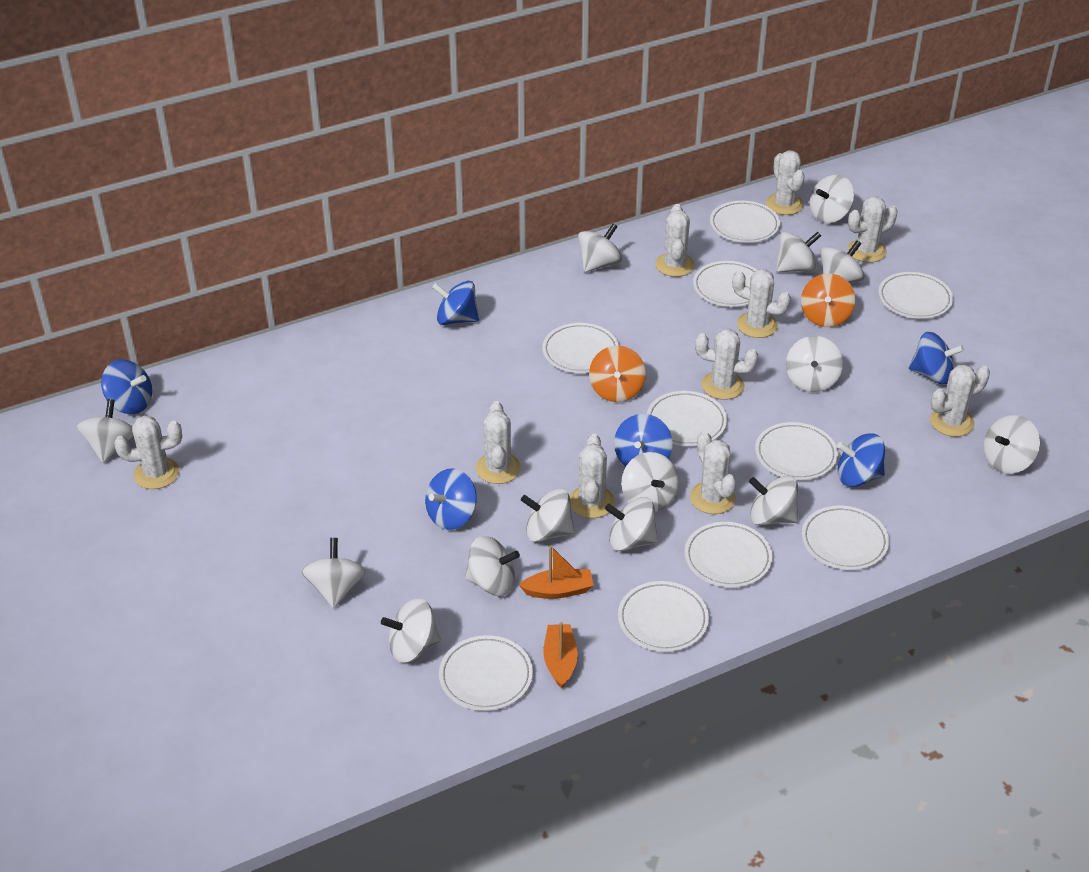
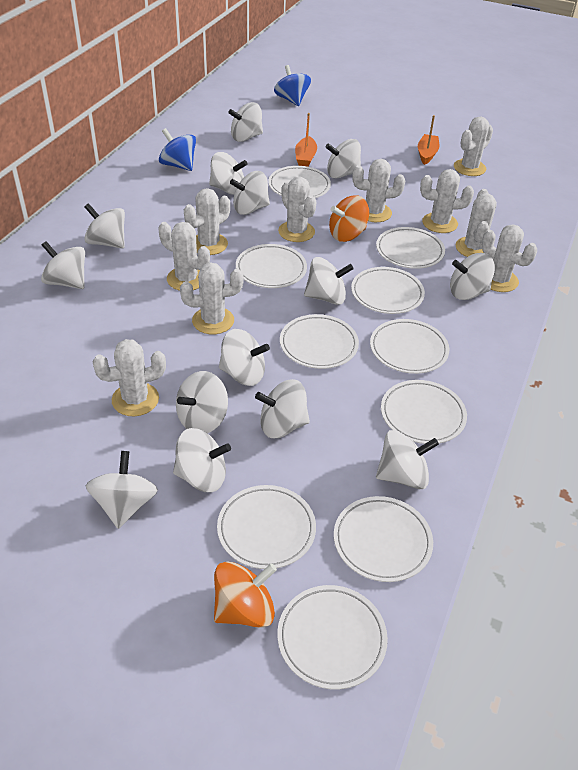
blue spinning top: [101,359,152,414] [425,468,477,530] [432,281,479,325] [614,414,673,467] [837,433,885,487] [909,332,964,384] = 6 -> [159,128,196,171] [274,65,311,106] = 2

